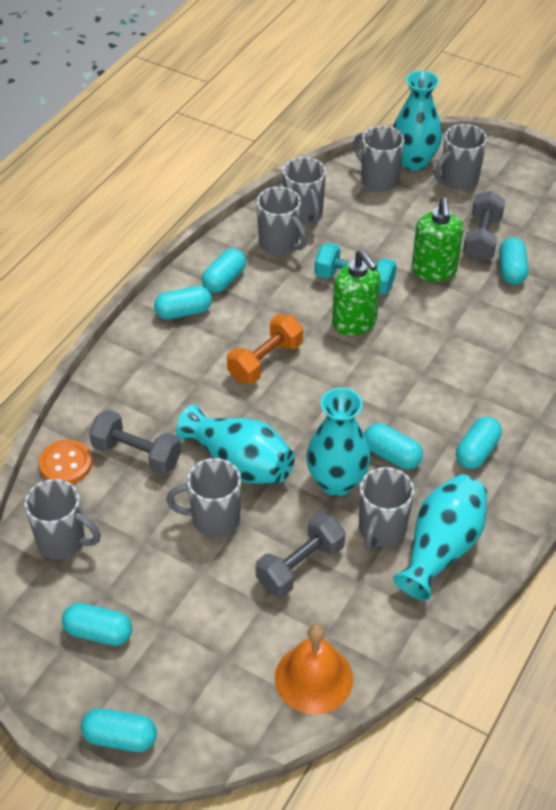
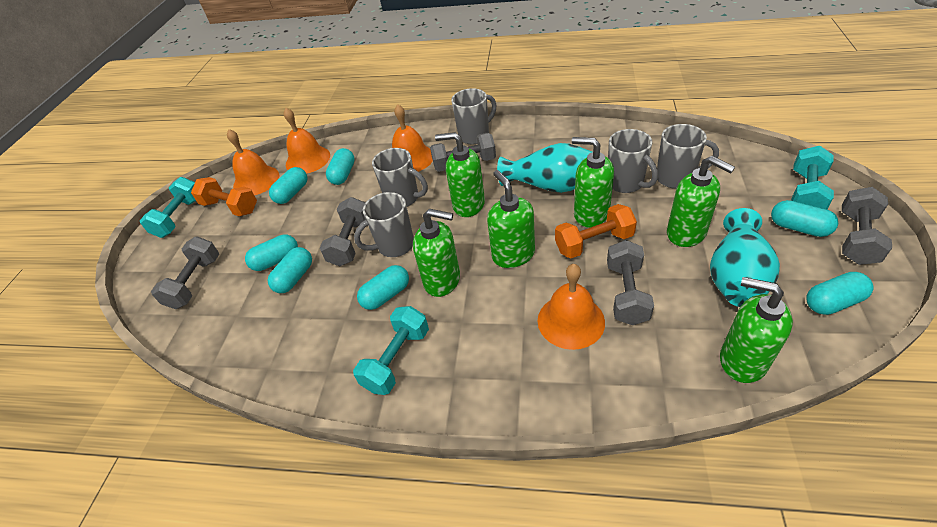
green soap dispenser: [332,250,380,336] [412,198,463,281] = 2 -> [413,209,460,297] [435,132,485,217] [487,170,535,268] [572,137,614,228] [667,156,735,247] [720,277,793,383] = 6
grey dumbbell: [89,410,181,475] [256,512,345,597] [463,190,505,261] = 3 -> [151,236,219,309] [320,197,366,266] [430,133,496,172] [607,240,654,325] [842,187,892,265] = 5
grey mug: [24,479,101,559] [166,458,241,538] [257,186,307,255] [283,157,326,225] [353,126,404,192] [359,467,414,550] [435,124,487,190] = 7 -> [354,192,414,257] [372,148,428,207] [451,88,496,144] [608,129,658,193] [657,124,719,189] = 5
orange bell: [275,624,353,715] = 1 -> [227,129,279,195] [283,108,330,174] [392,104,433,172] [538,264,605,350] = 4
orange button: [39,440,92,484] = 1 -> none = 0
orange dumbbell: [227,314,303,384] = 1 -> [191,177,257,216] [555,204,637,258] = 2
turquoise dumbbell: [315,242,397,295] = 1 -> [140,177,196,238] [353,306,429,395] [791,146,834,209] = 3
turquoise vase: [176,405,295,484] [306,388,371,496] [393,71,442,171] [393,474,487,600] = 4 -> [497,143,592,193] [710,208,780,307] = 2

